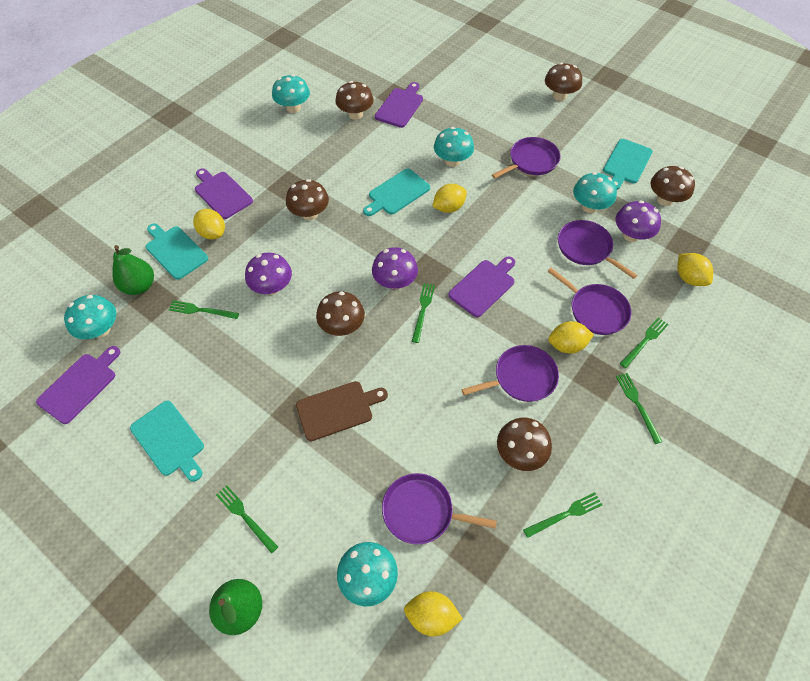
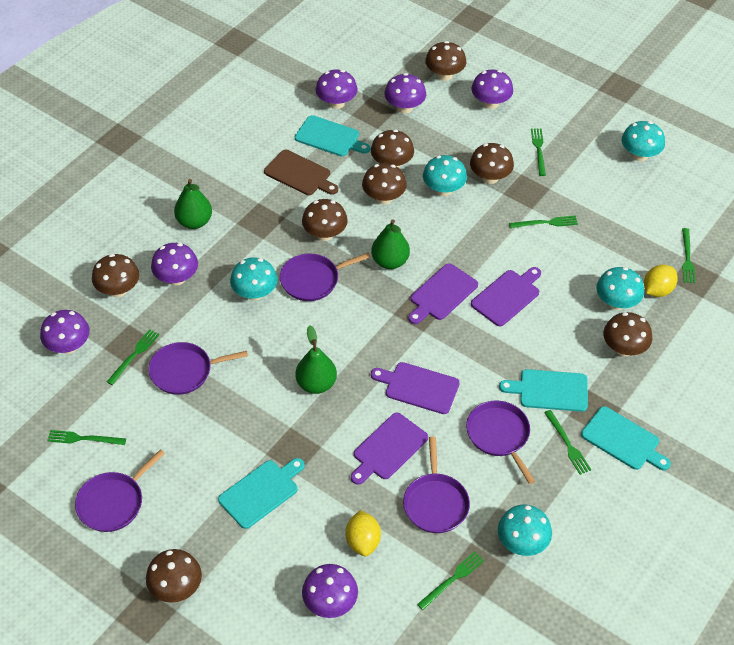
brown mushroom: [286,179,329,220] [316,292,365,336] [336,81,374,120] [497,418,552,471] [545,62,582,101] [651,166,695,206] = 6 -> [92,254,139,297] [146,549,202,603] [302,199,348,241] [362,163,407,204] [371,129,414,168] [425,41,466,81] [470,143,514,184] [603,312,652,356] = 8
green fork: [168,300,239,319] [216,485,278,554] [412,283,435,343] [523,492,602,538] [616,373,662,444] [620,317,669,368] = 6 -> [47,430,126,445] [107,329,159,385] [417,551,484,610] [509,216,578,228] [531,128,546,176] [544,410,591,475] [682,228,696,283] = 7
green pear: [112,245,154,295] [209,579,262,635] = 2 -> [174,179,212,229] [296,325,337,394] [371,219,410,269] = 3
purple mushroom: [245,253,292,295] [372,247,418,289] [615,200,661,242] = 3 -> [40,310,90,354] [151,243,198,286] [302,564,358,618] [316,70,357,109] [384,73,426,114] [471,70,513,109] = 6
yellow lemon: [193,209,225,239] [404,591,463,636] [432,184,467,213] [548,321,594,354] [677,253,713,286] = 5 -> [345,510,381,557] [644,265,678,297] = 2

